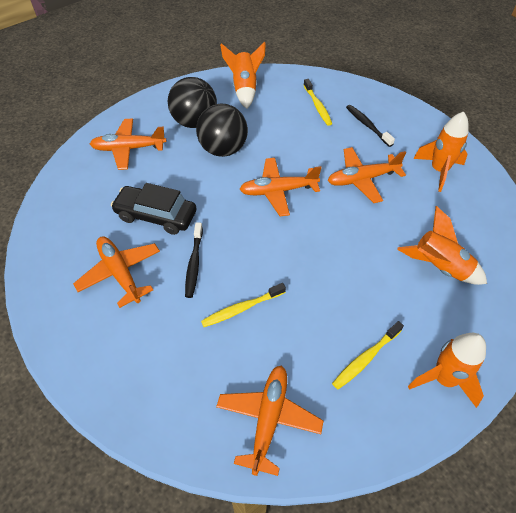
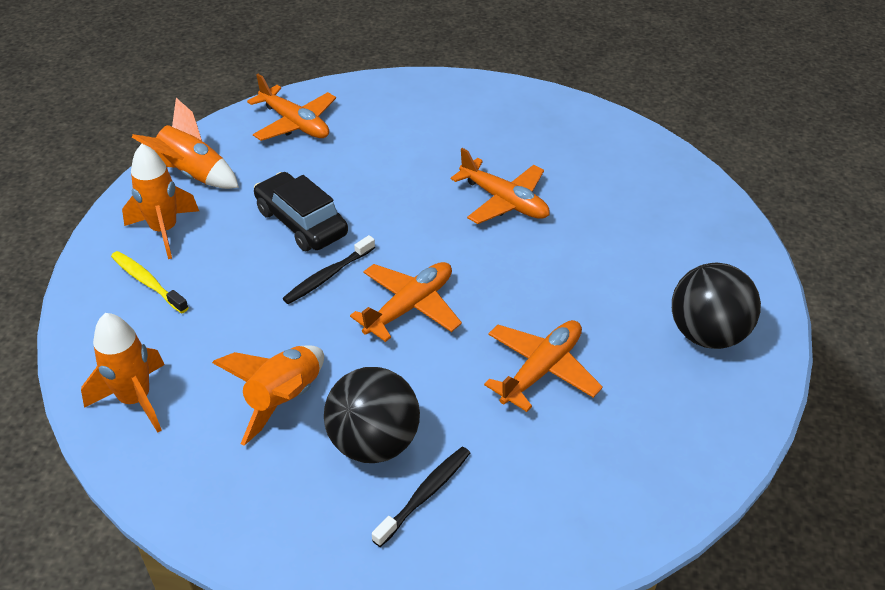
orange plane: [73,236,160,308] [90,119,167,170] [216,366,324,476] [239,158,322,216] [328,147,406,203] = 5 -> [247,74,336,141] [350,262,462,342] [451,148,550,224] [484,320,603,412] = 4
yellow toothbrush: [201,283,286,327] [304,79,332,126] [332,321,404,390] = 3 -> [111,251,189,314] = 1

